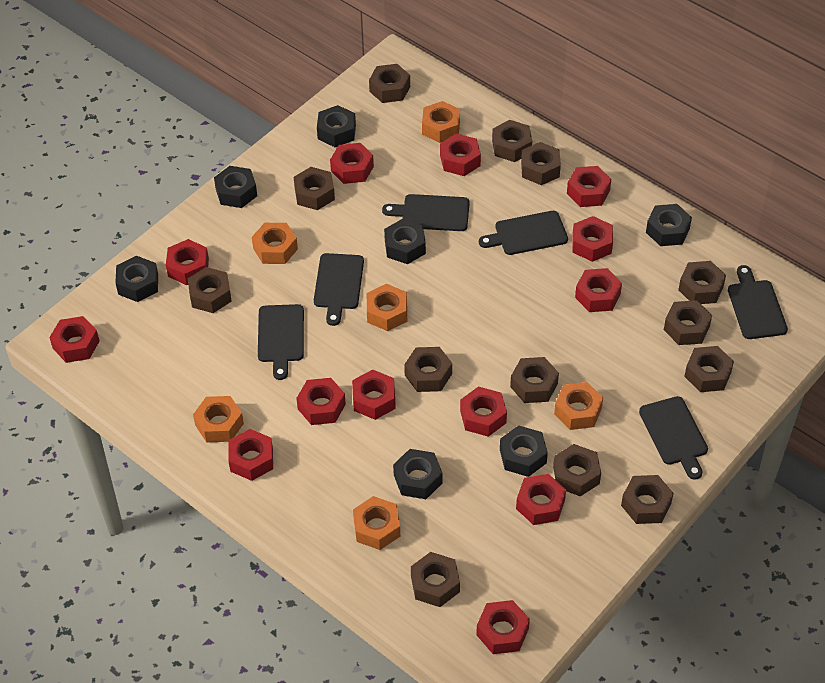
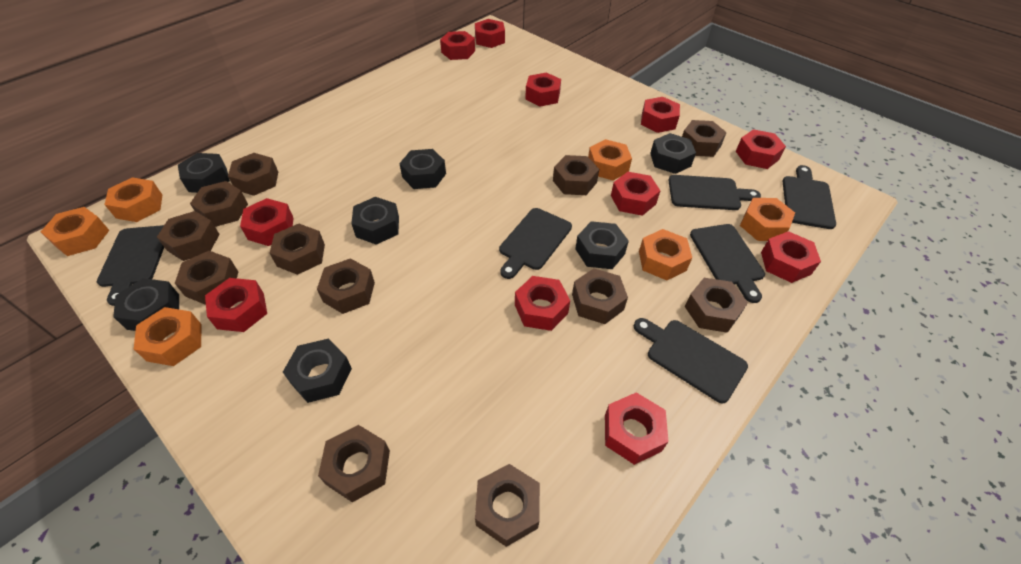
brown nut: [188,267,232,313] [294,167,335,210] [369,64,410,103] [404,347,452,392] [411,552,460,607] [492,120,532,162] [510,357,559,403] [521,142,561,185] [553,444,601,496] [621,475,674,524] [664,300,712,345] [678,261,726,304] [684,346,734,392] = 13 -> [157,211,220,261] [175,251,238,305] [190,181,248,227] [228,153,278,196] [270,224,325,275] [317,258,375,314] [318,425,390,502] [475,464,540,547] [553,155,599,195] [572,268,628,324] [682,120,727,157] [685,278,748,333] = 12
red nut: [49,316,99,363] [166,239,209,285] [228,429,273,481] [296,378,346,425] [330,143,374,184] [352,369,396,420] [440,134,481,176] [460,386,507,437] [476,600,530,654] [516,474,566,525] [567,166,611,207] [572,216,613,262] [575,268,622,312] = 13 -> [205,278,267,332] [240,198,293,246] [440,31,475,60] [475,19,505,48] [515,276,570,331] [525,72,561,107] [605,392,669,465] [611,172,660,216] [641,97,680,133] [736,129,786,169] [761,231,821,283] = 11

